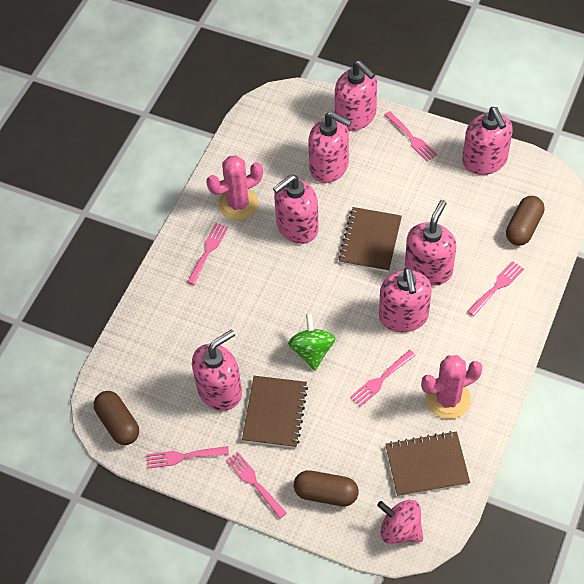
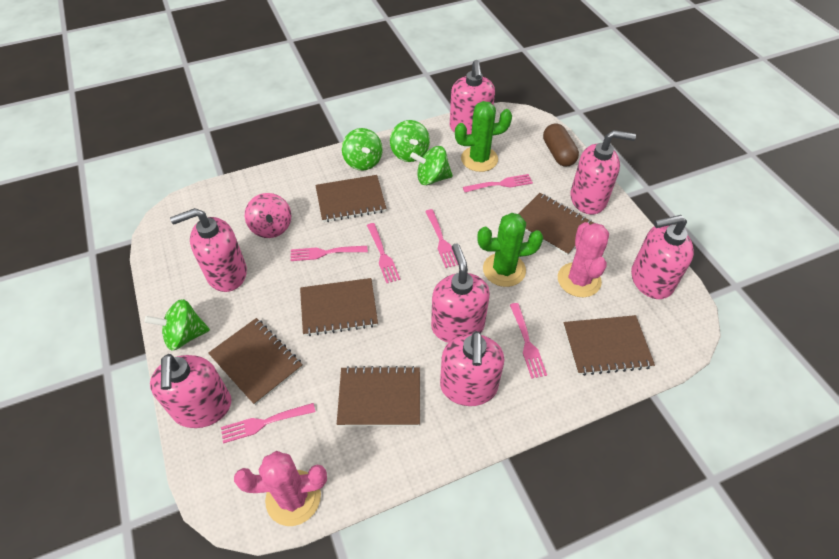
brown capsule: [94,391,139,445] [294,470,359,506] [506,196,545,246] = 3 -> [543,123,579,167] = 1
brown notebook: [242,376,308,448] [338,207,402,272] [385,431,470,497] = 3 -> [208,318,303,405] [300,278,378,336] [315,175,387,222] [337,366,420,426] [519,193,594,256] [563,315,655,376] = 6
green cactus: none = 0 -> [455,101,512,172] [477,213,543,287] = 2
green spinning top: [288,313,335,371] = 1 -> [144,299,210,350] [342,128,383,170] [390,120,430,162] [410,146,453,185] = 4

